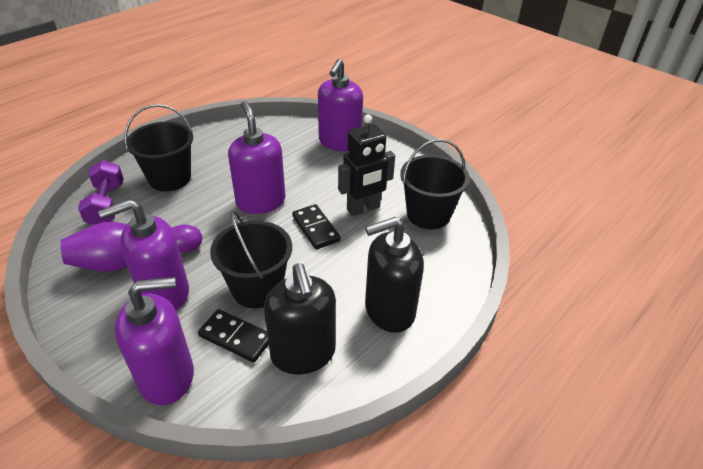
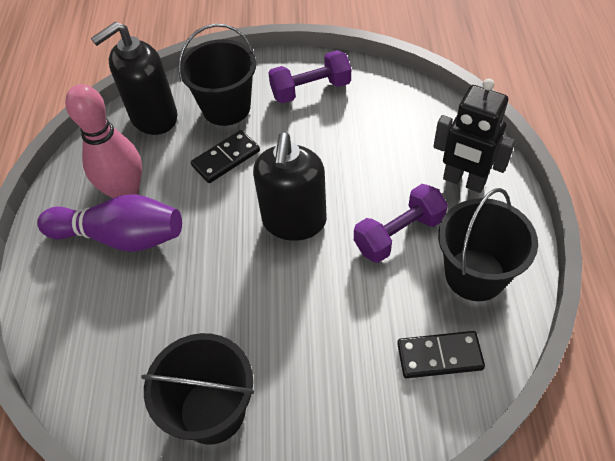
pink bowling pin: none = 0 -> [65,84,142,198] = 1
purple dumbbell: [78,160,124,225] = 1 -> [268,50,351,103] [354,184,448,263] = 2
purple soap dispenser: [98,199,189,311] [115,277,194,405] [228,101,285,214] [318,59,363,151] = 4 -> none = 0

